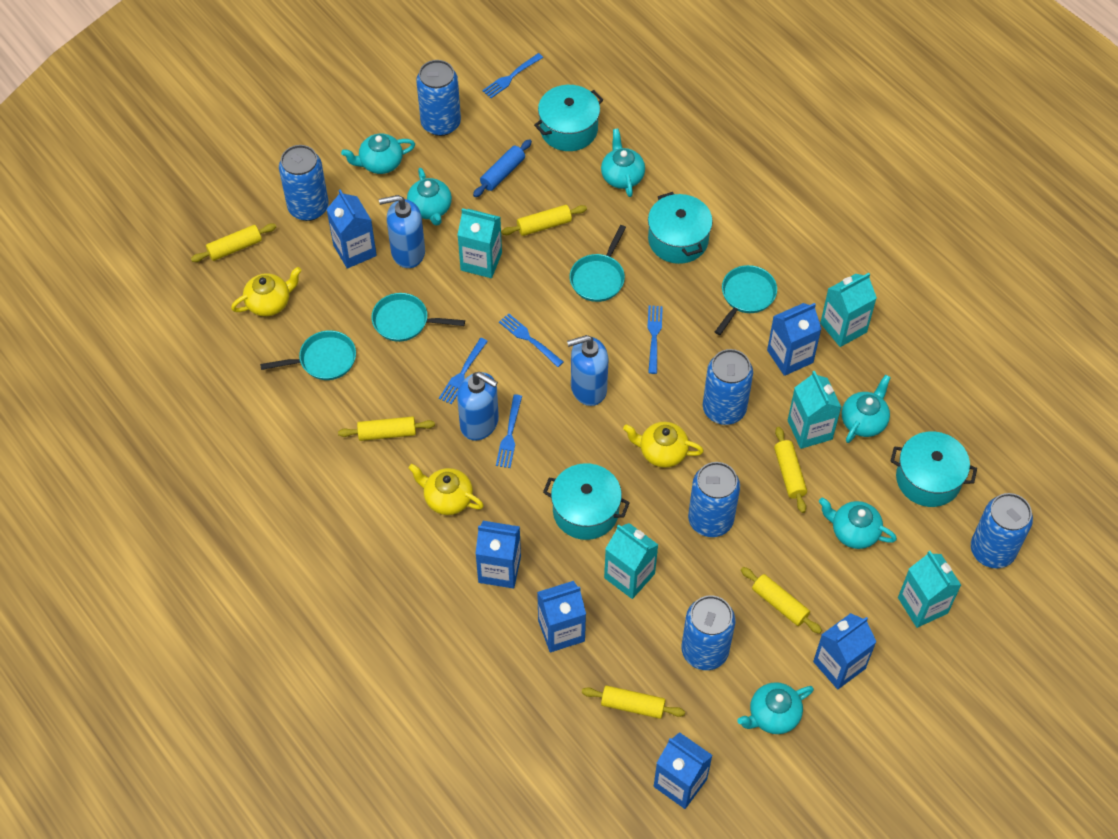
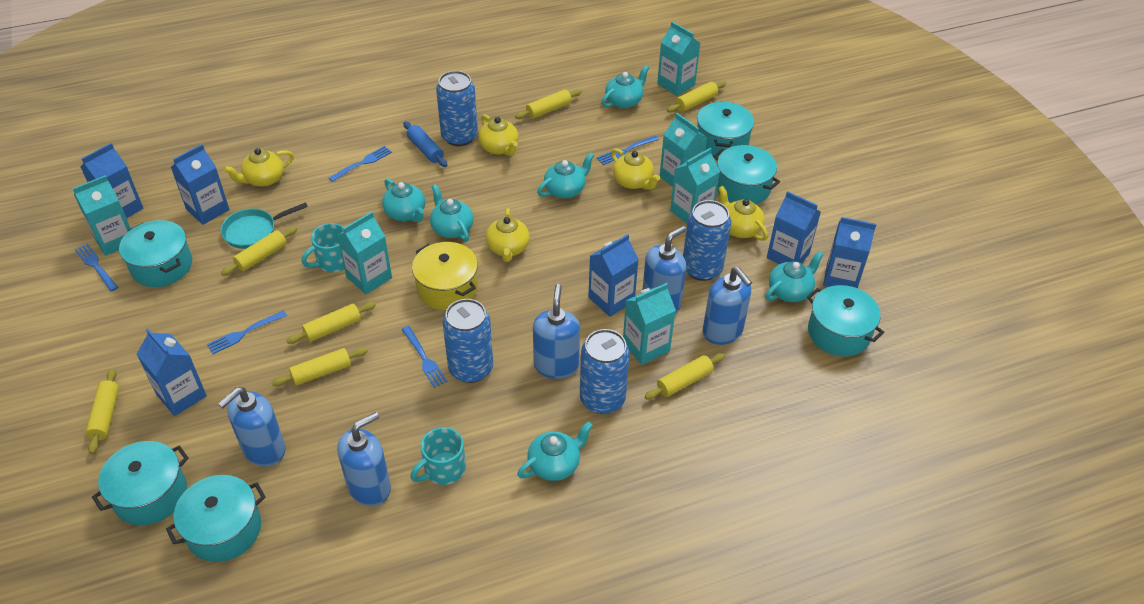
blue can: [279,145,329,221] [416,60,461,136] [682,595,736,670] [688,462,740,537] [703,349,753,425] [971,493,1033,568] = 6 -> [436,71,478,146] [443,299,493,383] [580,329,630,414] [683,200,731,281] = 4
blue soap dispenser: [379,195,425,268] [457,372,499,441] [567,335,608,406] = 3 -> [218,387,285,467] [337,412,391,506] [533,284,580,379] [642,226,687,313] [703,267,752,345] = 5
turquoise carton: [457,208,502,278] [604,523,658,599] [788,371,842,449] [820,273,877,347] [898,551,961,628] = 5 -> [72,175,131,256] [337,212,392,294] [623,283,676,365] [657,21,701,96] [660,113,707,187] [670,148,720,223] = 6
turquoise mug: none = 0 -> [302,223,345,272] [410,427,466,485] = 2
turquoise pan: [260,330,356,380] [371,293,465,342] [570,225,626,302] [715,265,777,335] = 4 -> [221,202,308,249] = 1
turquoise pot: [534,85,603,151] [543,463,630,540] [648,192,713,264] [890,431,977,507] = 4 -> [92,441,189,525] [119,220,192,287] [166,475,265,562] [697,101,754,158] [713,145,780,204] [807,285,884,356] = 6
yellow pot: none = 0 -> [412,242,478,310] = 1
yellow rolling pin: [191,223,276,262] [338,416,435,441] [501,205,587,236] [582,686,685,719] [741,567,822,634] [774,427,807,513] = 6 -> [86,368,119,454] [221,227,297,276] [272,347,368,386] [286,302,376,344] [515,89,582,119] [645,353,725,400] [667,81,726,113] = 7
yellow teapot: [231,267,302,316] [409,464,484,515] [623,422,704,468] = 3 -> [223,148,294,187] [478,114,518,156] [486,208,530,262] [611,148,660,190] [718,186,768,241] = 5

